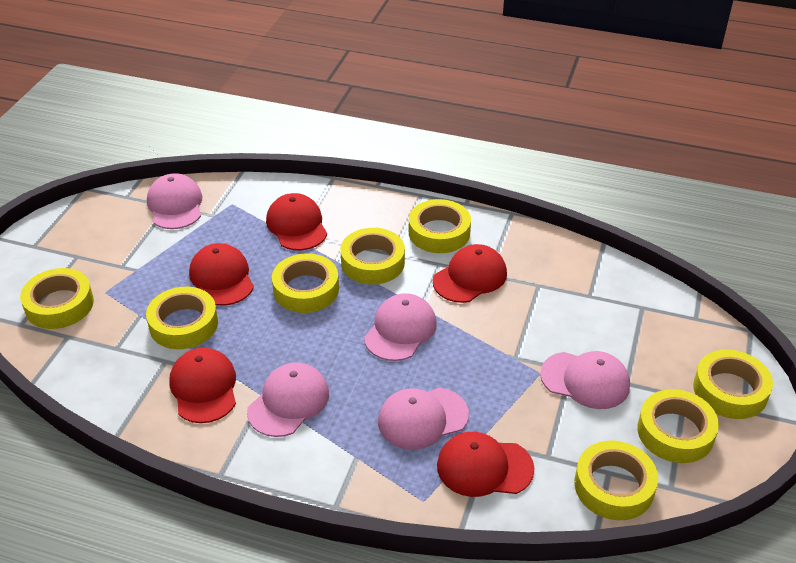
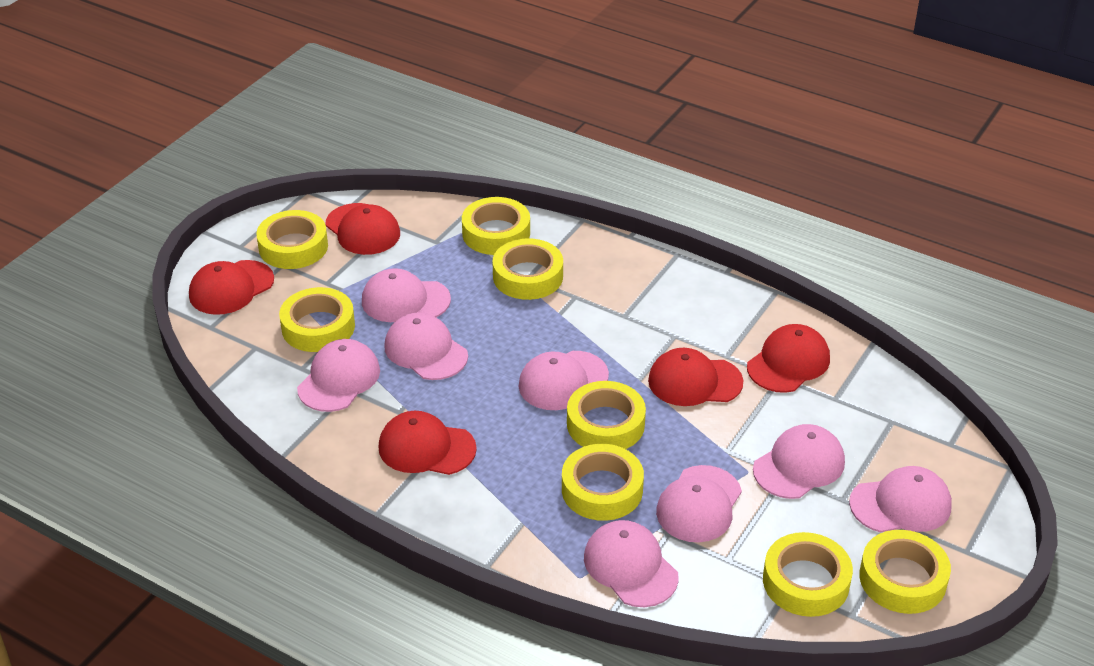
pink cap: [147,173,202,229] [247,362,329,437] [364,293,437,361] [378,388,469,450] [540,351,630,409] = 5 -> [297,339,380,412] [362,268,451,322] [384,313,468,380] [519,351,609,410] [584,520,679,607] [656,465,742,542] [753,424,845,499] [849,466,952,533] = 8

